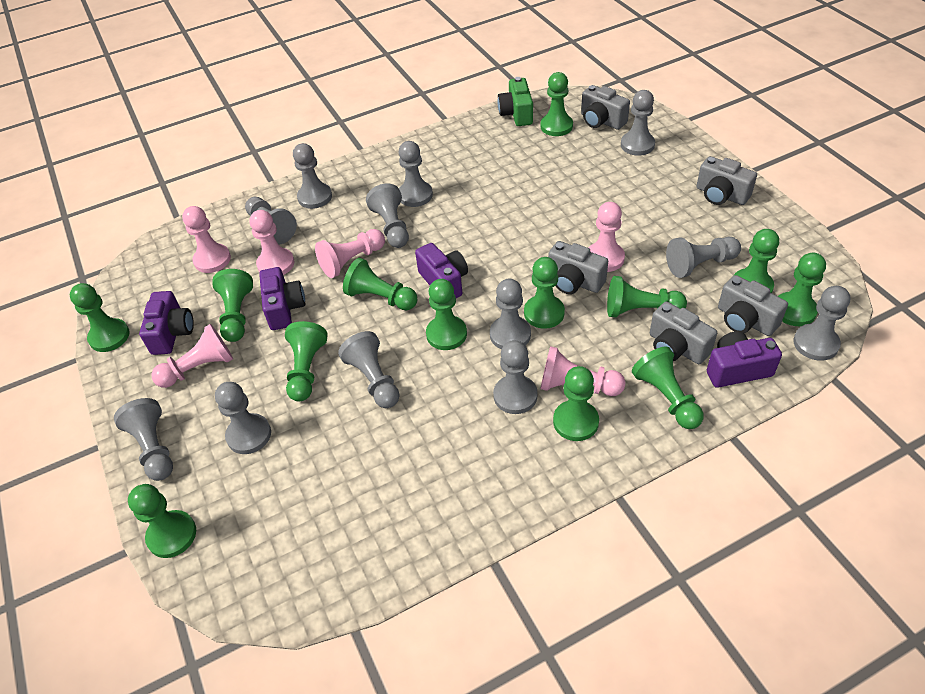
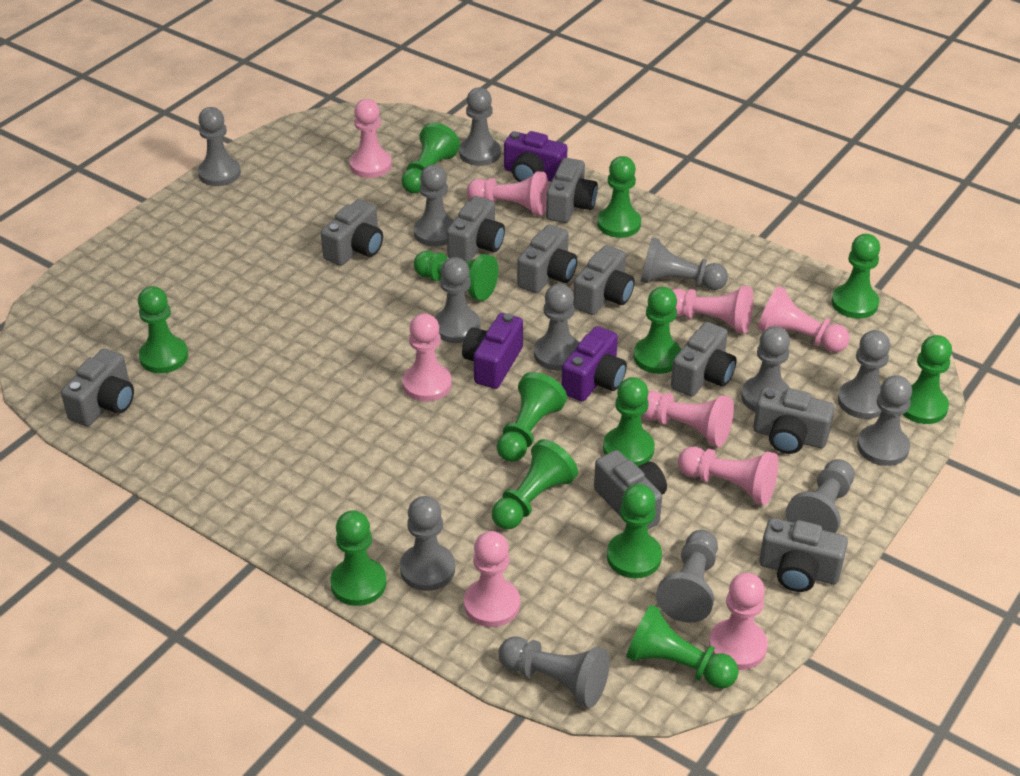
green camera: [498,77,533,126] = 1 -> none = 0
grey camera: [548,241,608,294] [581,85,630,130] [650,302,717,364] [697,156,757,205] [718,275,788,336] = 5 -> [61,349,134,427] [321,199,383,266] [447,196,505,262] [517,225,577,293] [546,158,598,223] [573,245,635,315] [594,450,667,529] [671,322,737,396] [753,387,835,454] [759,518,848,592] = 10
grey pawn: [114,398,173,481] [215,382,271,454] [245,197,297,245] [293,143,332,209] [338,331,400,408] [366,183,409,248] [399,141,433,207] [490,279,531,349] [493,340,538,414] [621,90,655,156] [666,237,741,278] [793,286,850,361] = 12 -> [198,107,241,186] [400,496,455,591] [414,165,454,246] [435,257,480,343] [459,87,501,166] [498,637,610,708] [534,284,580,371] [640,237,728,290] [656,530,718,623] [741,326,790,412] [786,459,854,533] [838,330,890,419] [857,375,912,466] = 13
pink pawn: [152,324,233,388] [182,206,231,273] [249,210,294,275] [315,229,385,278] [541,346,625,396] [588,202,625,272] = 6 -> [350,99,392,178] [402,313,452,402] [464,531,520,627] [467,172,549,216] [641,391,734,447] [672,286,753,334] [678,447,779,505] [709,573,768,670] [758,286,850,352] = 9
purple camera: [139,291,194,355] [259,267,305,330] [415,243,468,298] [707,331,782,388] = 4 -> [462,313,523,389] [504,131,567,182] [562,326,627,402] = 3

